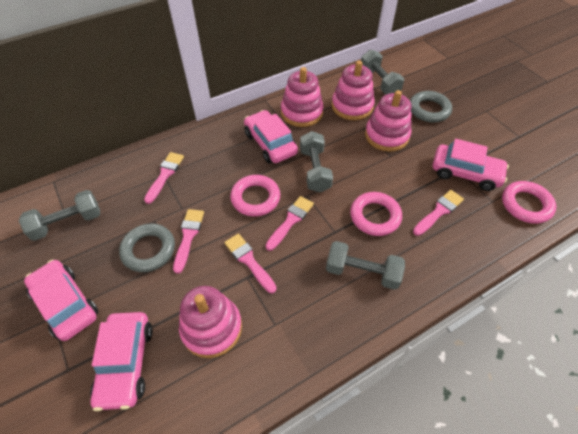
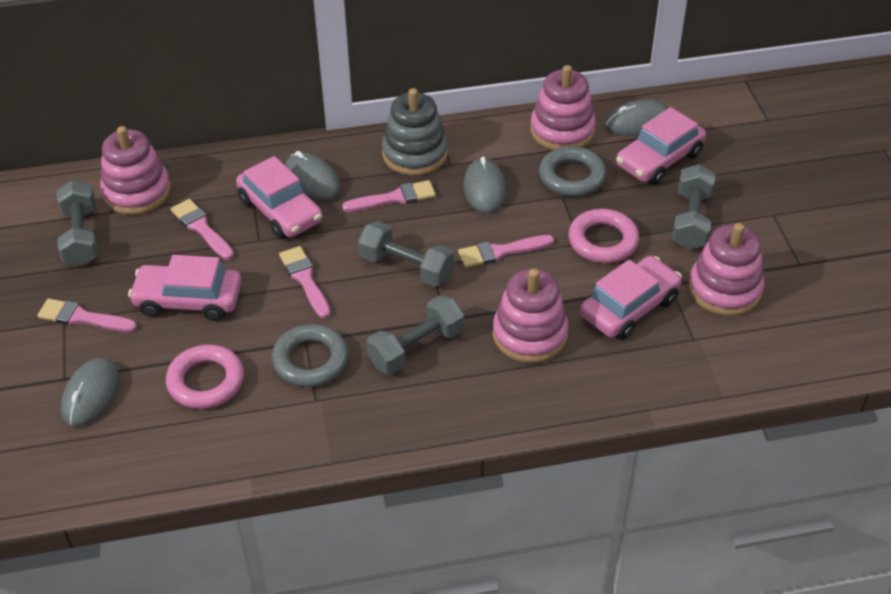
grey mouse: none = 0 -> [61,358,119,427] [285,151,340,200] [463,156,506,214] [605,99,668,136] = 4
grey stacking toy: none = 0 -> [382,88,448,176] = 1
pink ring: [230,175,280,217] [350,192,402,236] [502,181,556,224] = 3 -> [166,344,244,409] [568,209,639,263] = 2

